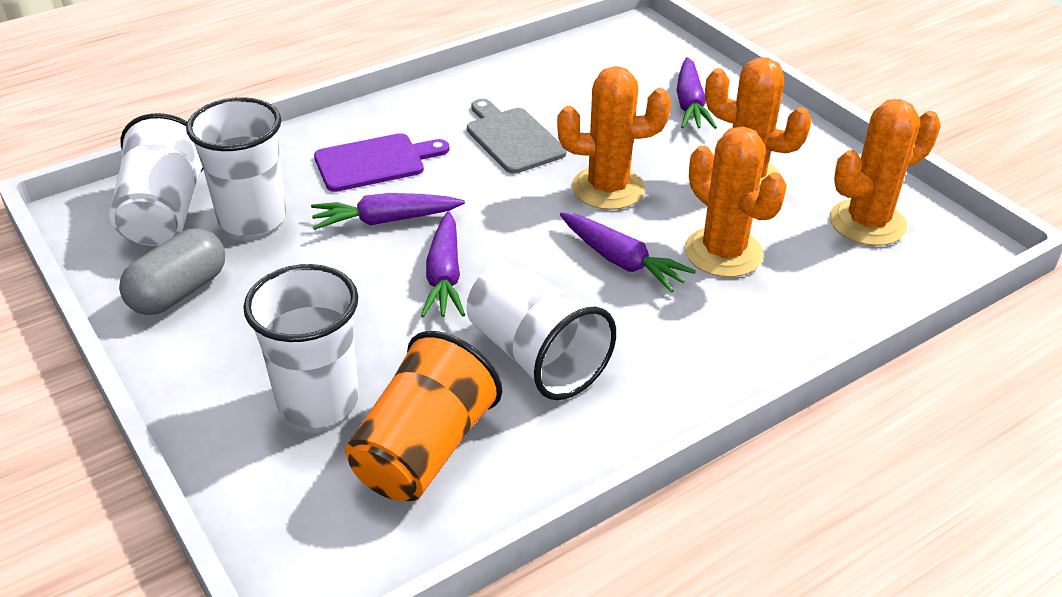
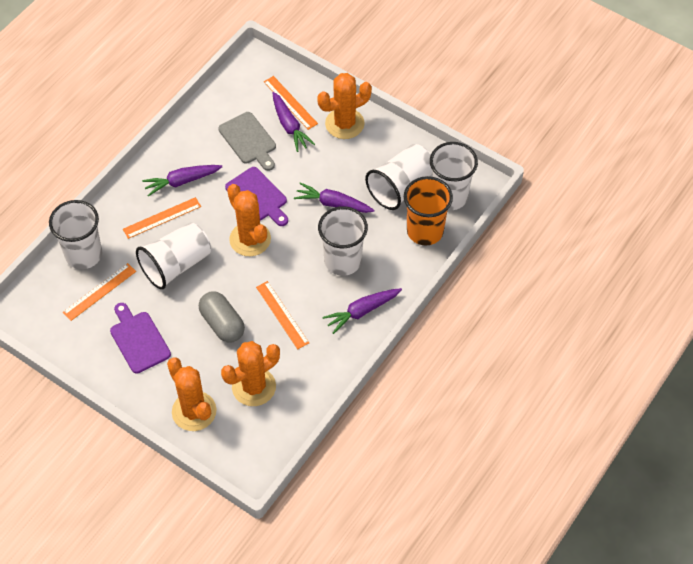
orange ruler: none = 0 -> [63,263,136,321] [123,197,201,239] [256,281,309,349] [264,76,318,130] = 4
purple cutting board: [314,133,449,192] = 1 -> [110,303,171,374] [225,167,288,226] = 2
white cup: [109,113,203,246] [186,97,286,236] [243,264,359,428] [466,260,616,400] = 4 -> [49,200,102,269] [136,222,211,290] [318,206,368,276] [365,144,432,210] [430,142,478,210] = 5

